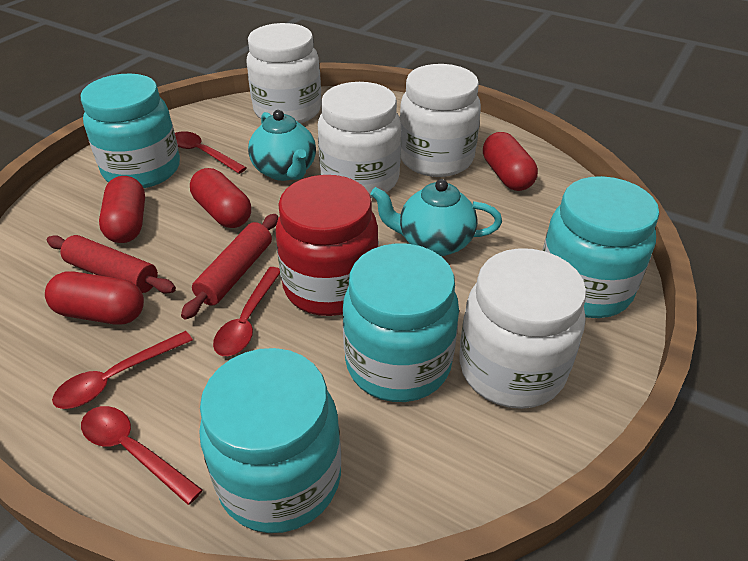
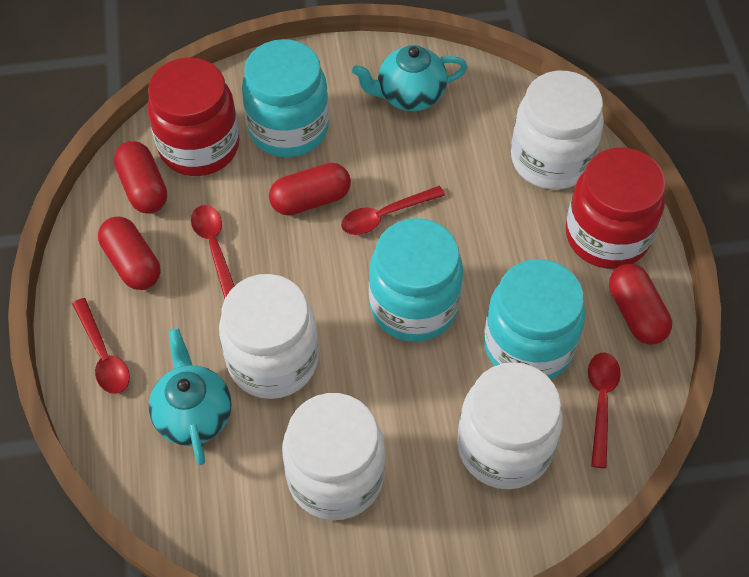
red jar: [275,175,379,316] = 1 -> [147,57,240,176] [565,147,666,269] = 2
red rolling pin: [47,235,176,294] [181,214,278,320] = 2 -> none = 0
turquoise jar: [81,73,180,188] [199,348,341,533] [343,243,459,402] [542,176,659,318] = 4 -> [242,39,329,157] [369,218,463,342] [484,259,585,380] = 3

